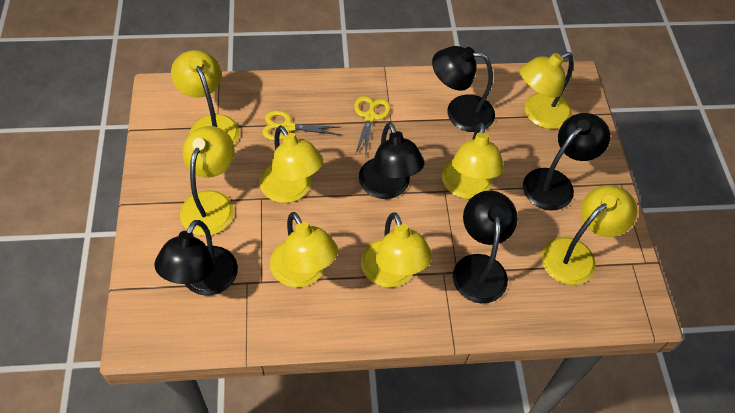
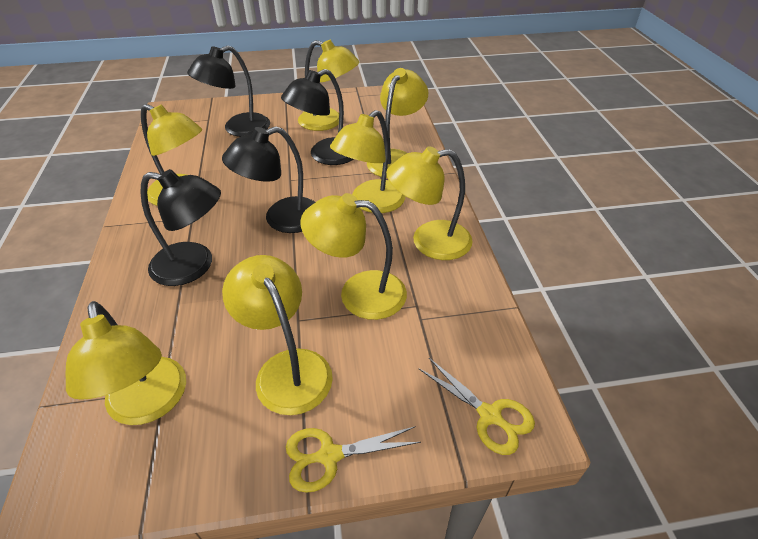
black lamp: [155,220,238,296] [359,122,424,199] [432,46,495,132] [453,191,518,303] [523,113,610,210] = 5 -> [140,169,221,286] [187,46,270,137] [222,126,315,233] [281,69,353,165] = 4

